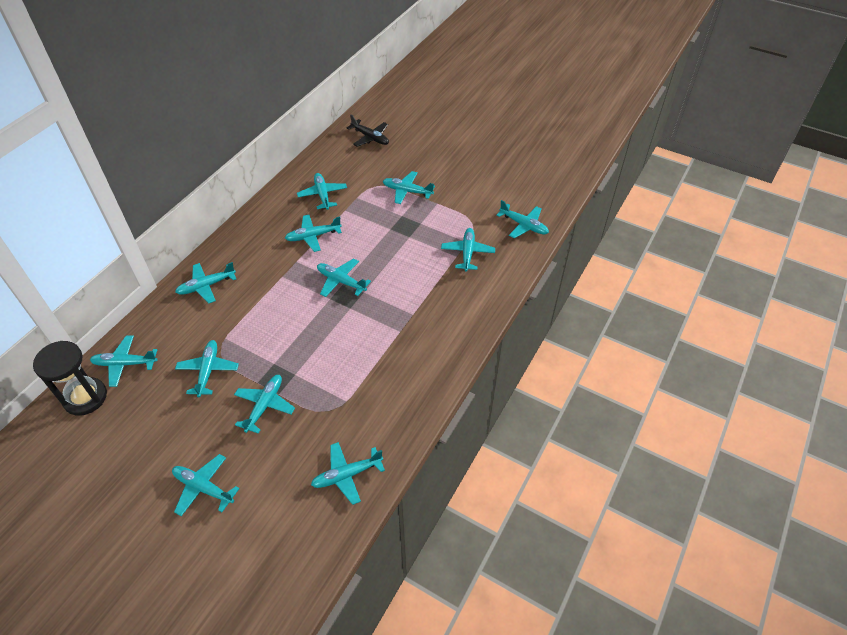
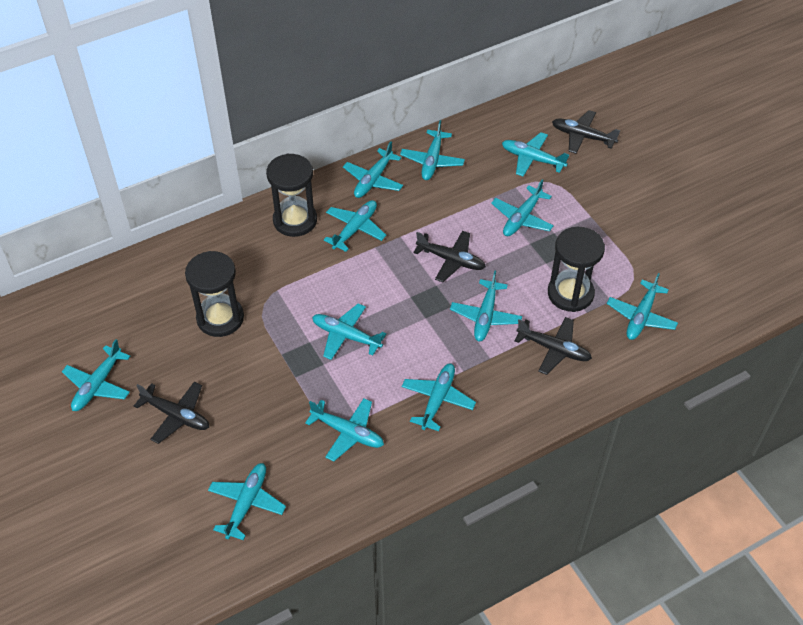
black hourglass: [33,341,107,416] = 1 -> [185,251,244,337] [266,154,317,237] [548,227,605,312] = 3
black plane: [347,115,389,147] = 1 -> [134,382,209,444] [413,231,486,282] [514,317,592,375] [552,110,620,154] = 4

